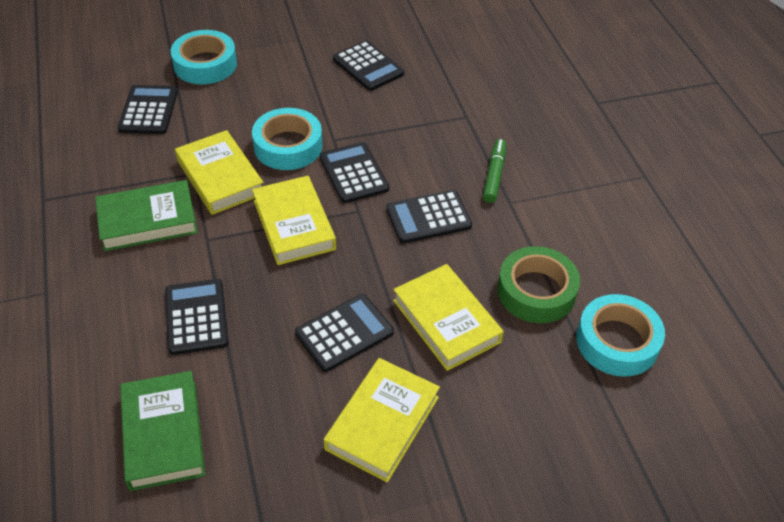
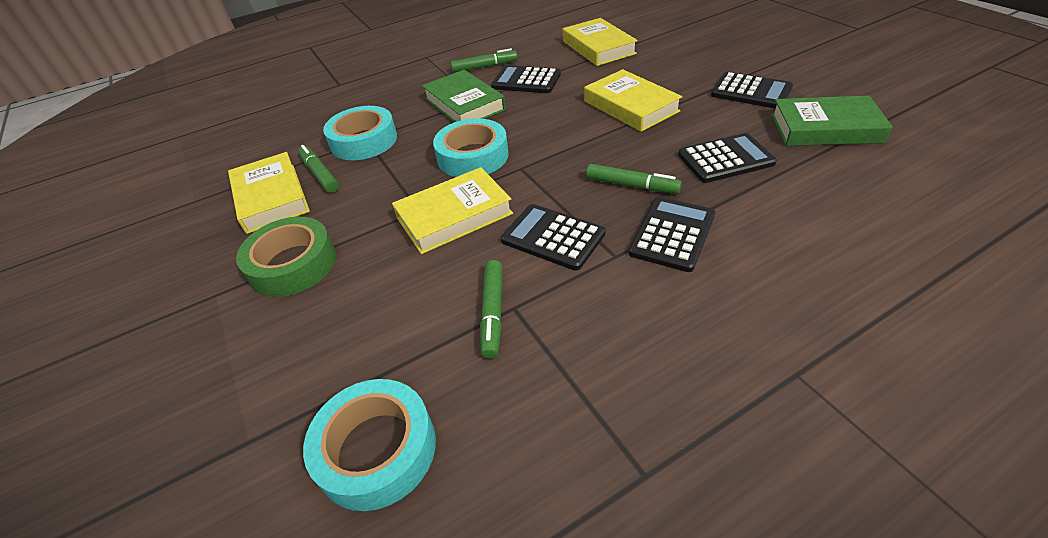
black calculator: [118,85,178,134] [165,279,229,355] [295,294,394,372] [320,142,389,203] [333,40,404,91] [386,190,472,244] = 6 -> [491,65,561,93] [501,204,606,271] [628,197,715,272] [678,133,777,183] [711,72,793,109] = 5
green marker: [483,139,506,203] = 1 -> [298,145,339,193] [451,48,517,73] [480,260,502,359] [586,164,682,194] = 4

